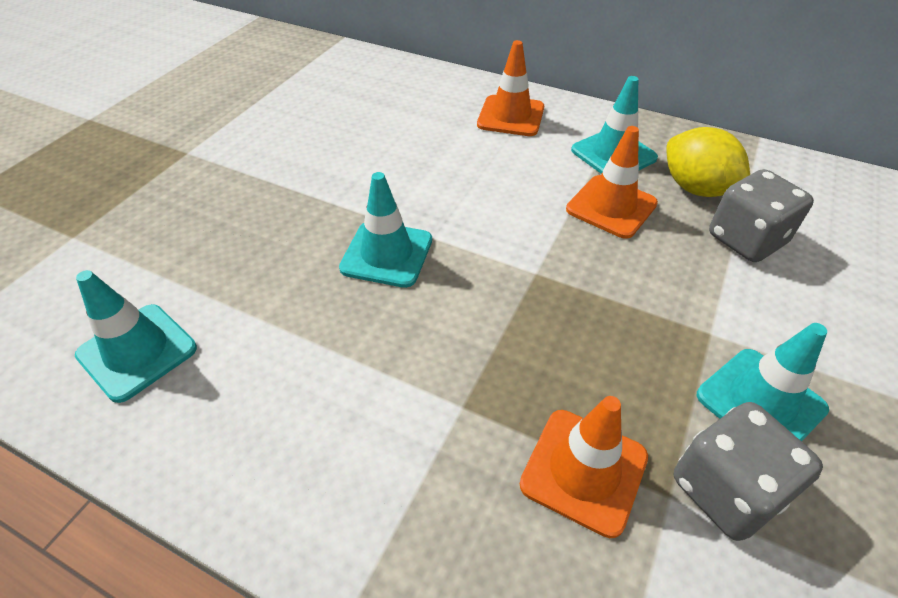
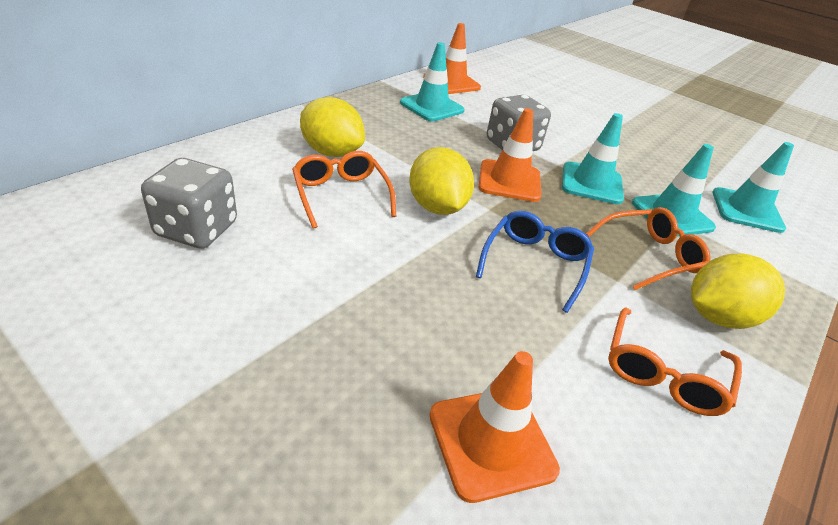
blue glasses: none = 0 -> [476,211,594,313] = 1
orange glasses: none = 0 -> [292,151,396,229] [586,207,710,290] [608,308,742,416] = 3
yellow lemon: [666,127,750,197] = 1 -> [300,97,365,157] [409,147,474,215] [691,254,785,329] = 3

